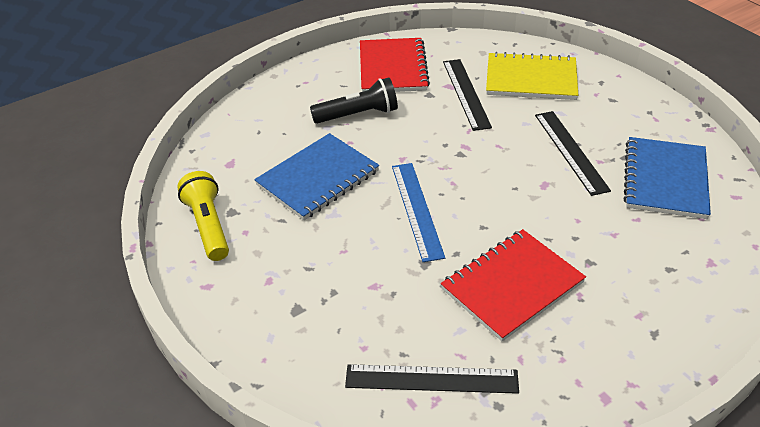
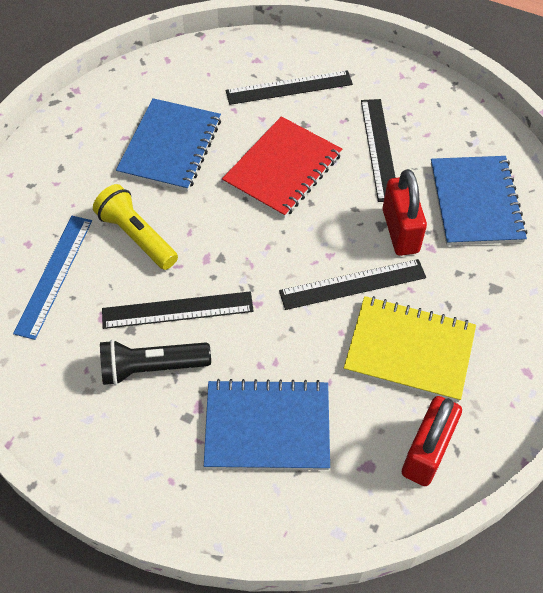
black ruler: [345,364,519,394] [443,59,492,131] [535,111,611,196] = 3 -> [102,291,254,329] [226,70,353,105] [279,259,426,310] [361,99,396,202] = 4
blue notebook: [254,133,379,220] [623,137,711,219] = 2 -> [116,98,221,191] [204,379,330,470] [431,156,527,246] = 3
red notebook: [360,38,430,92] [441,229,586,342] = 2 -> [222,116,342,218] = 1
red padlock: none = 0 -> [383,169,427,256] [402,396,462,486] = 2

